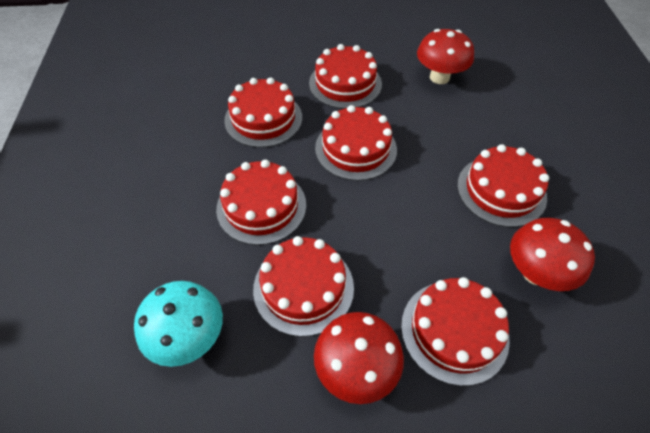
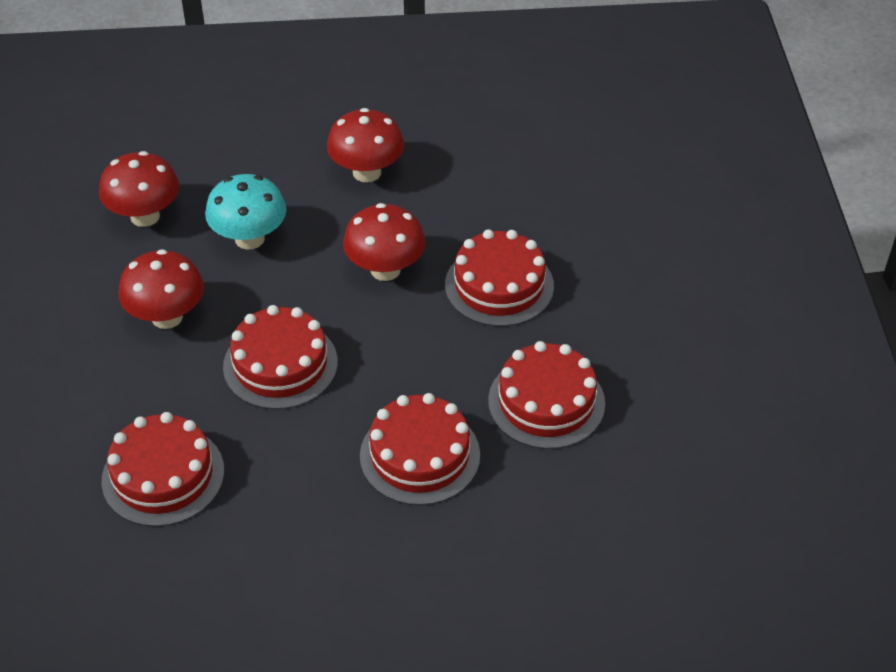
red cake: [216,160,306,245] [224,77,302,148] [253,236,354,337] [309,44,382,109] [315,105,397,181] [401,277,510,386] [457,144,549,227] = 7 -> [101,412,224,527] [223,305,338,410] [360,393,480,505] [445,229,554,327] [488,341,605,449] = 5
red mushroom: [314,312,404,404] [417,29,474,84] [510,218,595,291] = 3 -> [99,151,180,227] [118,249,204,329] [327,108,404,182] [343,203,426,281] = 4

